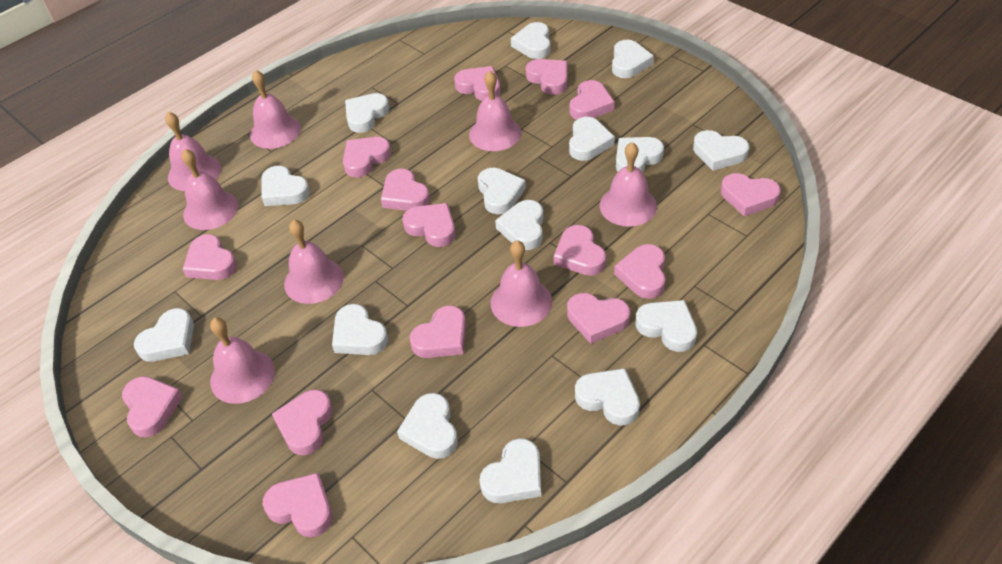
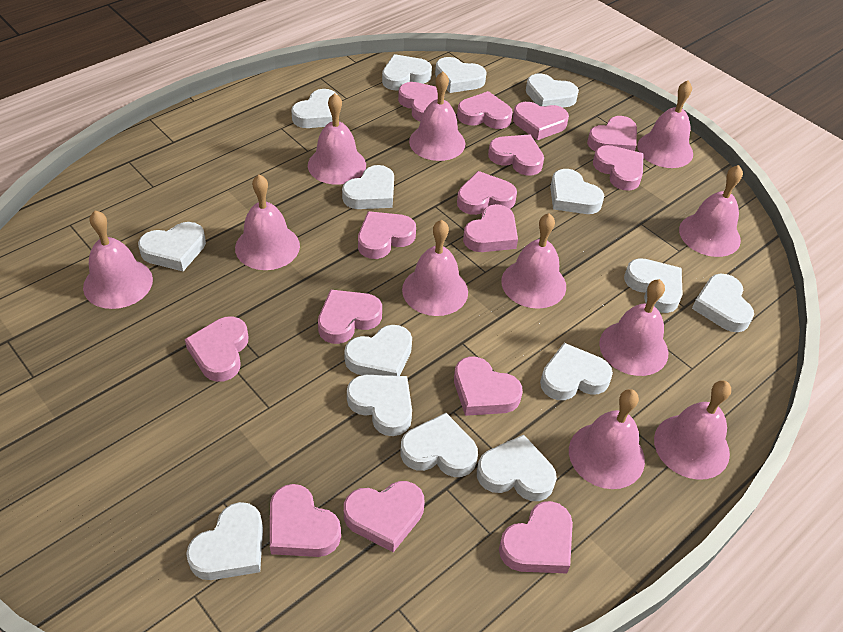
pink bell: [165,112,221,191] [181,149,238,230] [210,317,275,404] [250,70,301,149] [284,220,344,304] [469,71,521,151] [491,240,552,327] [600,142,657,227] = 8 -> [83,210,153,309] [235,175,300,270] [308,93,366,185] [402,220,468,316] [409,72,465,161] [501,213,566,309] [569,389,645,489] [599,279,668,376] [637,80,693,168] [654,380,731,480] [679,165,743,257] = 11

